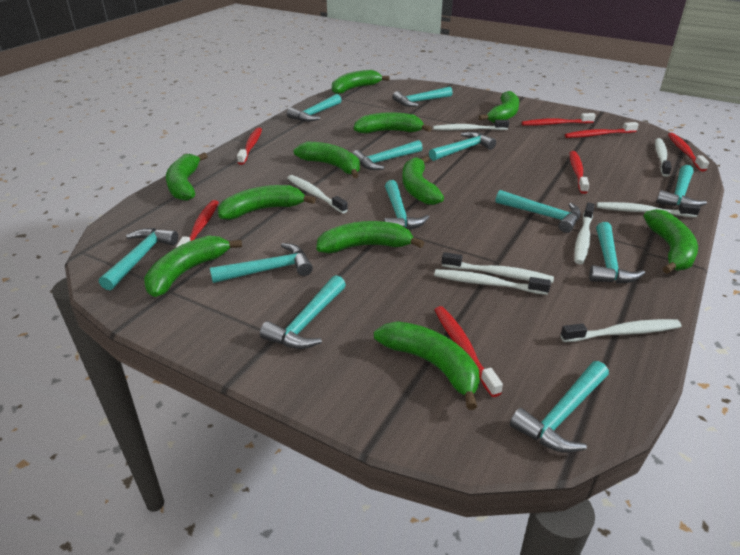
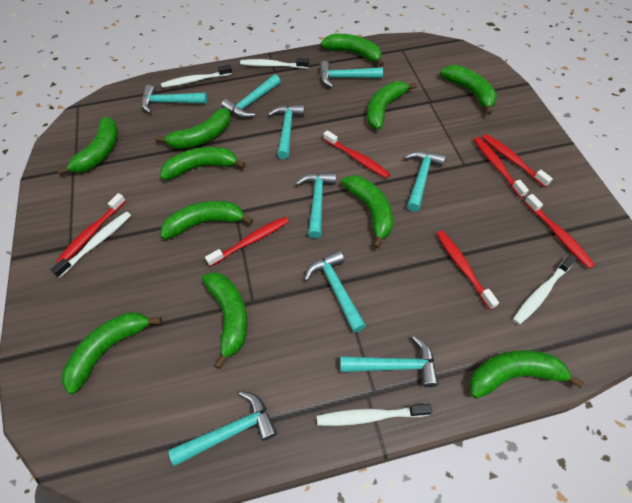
turquoise hammer: [99,228,178,290] [210,243,313,283] [260,275,346,349] [287,94,342,122] [352,140,423,170] [384,180,429,230] [392,87,453,107] [429,132,496,161] [496,190,581,233] [510,361,609,453] [589,222,645,284] [656,165,707,208] = 12 -> [141,85,207,113] [169,391,277,467] [221,74,281,118] [268,105,305,159] [296,173,336,238] [304,250,366,333] [320,61,383,88] [340,335,439,387] [404,151,446,212] = 9
white toothbrush: [287,175,348,213] [433,120,509,130] [434,269,551,295] [442,252,554,283] [560,319,681,342] [574,203,595,264] [597,202,700,217] [655,138,672,177] = 8 -> [50,211,131,278] [161,65,232,88] [240,58,309,69] [317,404,432,426] [513,254,577,325] = 5

